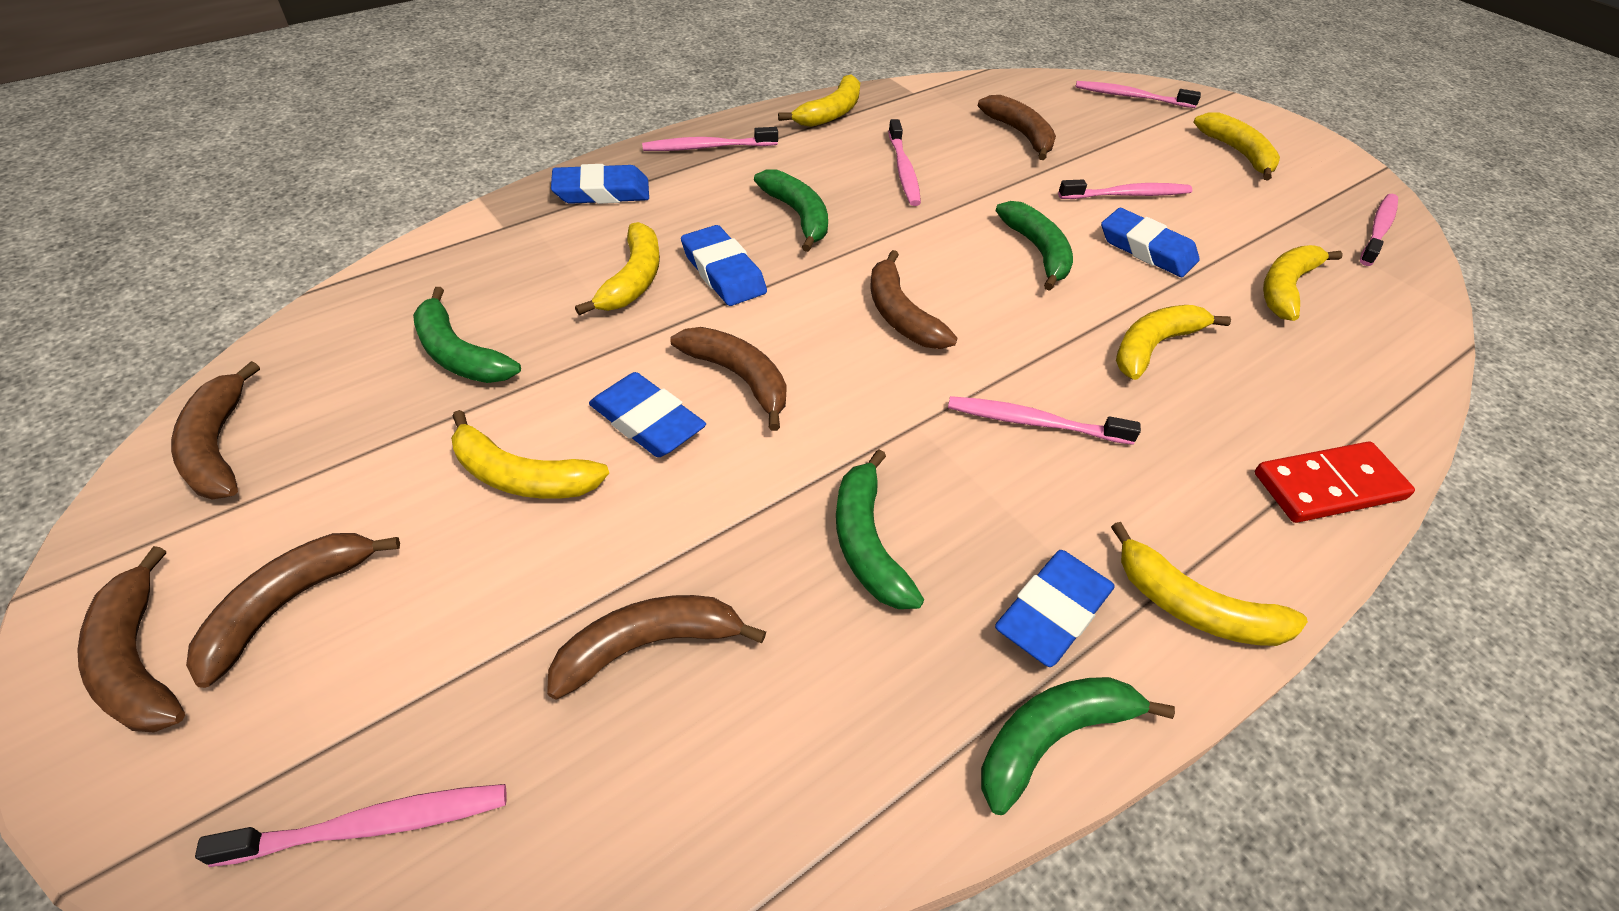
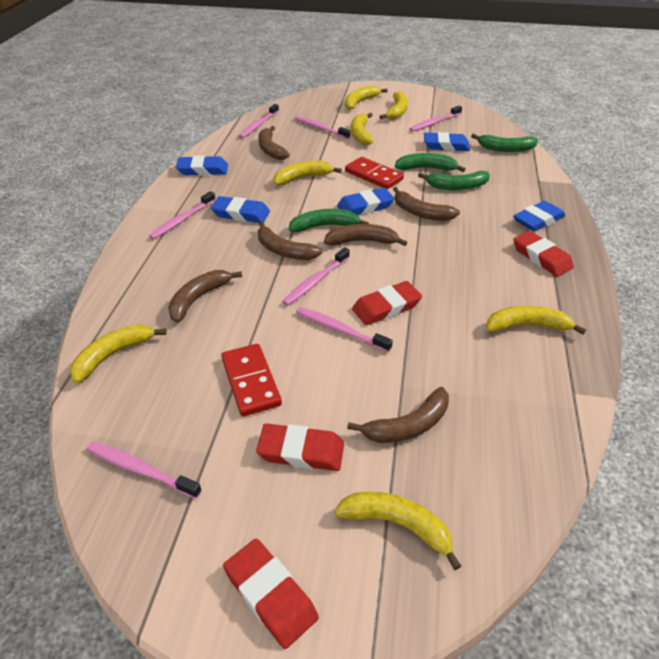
brown banana: [77,546,185,732] [171,361,260,500] [186,533,400,688] [547,595,766,700] [671,327,787,431] [870,250,957,349] [978,95,1056,160] = 7 -> [168,270,242,323] [258,126,290,160] [258,221,323,260] [324,224,407,246] [347,387,449,443] [393,187,460,221] = 6
green banana: [413,287,521,383] [754,169,828,252] [836,449,924,609] [981,677,1175,815] [996,201,1073,291] = 5 -> [289,209,369,232] [395,153,466,172] [418,171,490,190] [471,134,538,152] = 4
red domino: [1255,441,1415,523] = 1 -> [221,344,282,416] [345,157,404,189] = 2
red eraser: none = 0 -> [223,539,319,649] [256,424,344,471] [352,281,422,325] [513,231,574,276] = 4

